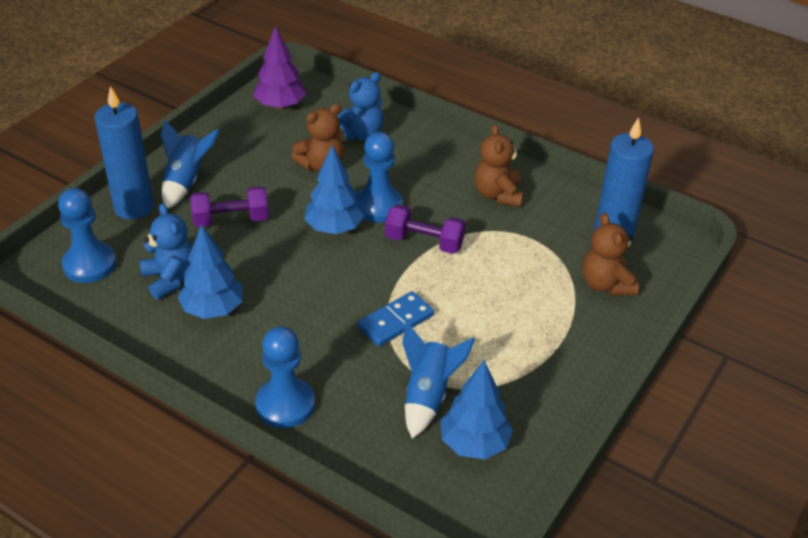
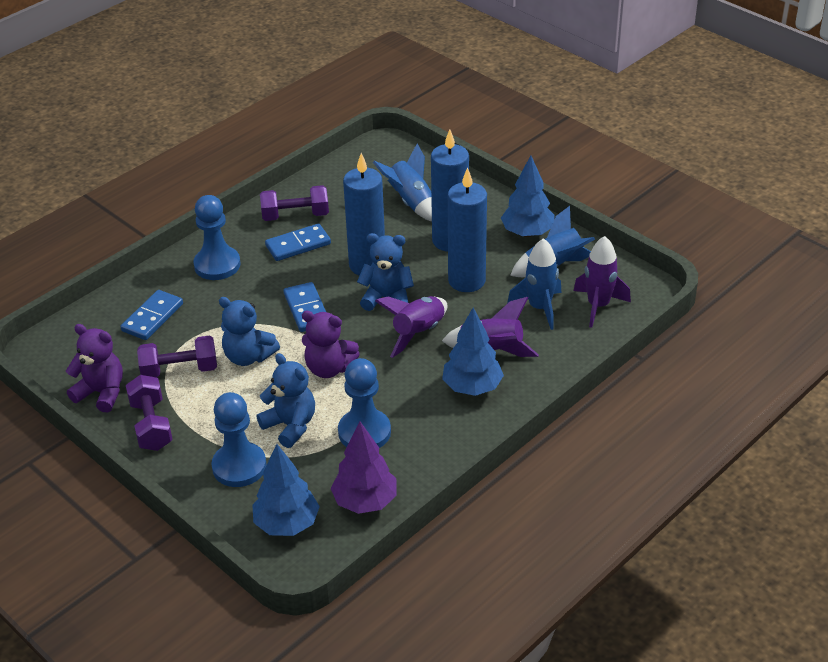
blue candle: [95,86,154,219] [593,117,654,245] = 2 -> [343,153,385,276] [431,129,469,252] [448,167,487,292] = 3
blue domino: [357,291,434,346] = 1 -> [120,290,183,340] [265,224,331,261] [284,282,326,332] = 3
blue rocket: [161,120,220,208] [402,322,475,438] = 2 -> [373,143,432,221] [507,238,561,330] [510,206,595,277] = 3
blue teddy bear: [140,203,192,300] [337,72,384,141] = 2 -> [219,297,280,366] [256,353,315,448] [357,233,414,311] = 3
brown teddy bear: [292,104,344,172] [475,124,523,207] [582,213,639,296] = 3 -> none = 0
purple dumbbell: [190,186,269,227] [385,204,466,254] = 2 -> [126,375,173,451] [137,335,217,378] [260,185,329,221] = 3
purple rocket: none = 0 -> [375,296,447,358] [442,297,539,357] [573,236,631,328] = 3
purple teddy bear: none = 0 -> [66,324,123,412] [302,311,360,378] = 2

